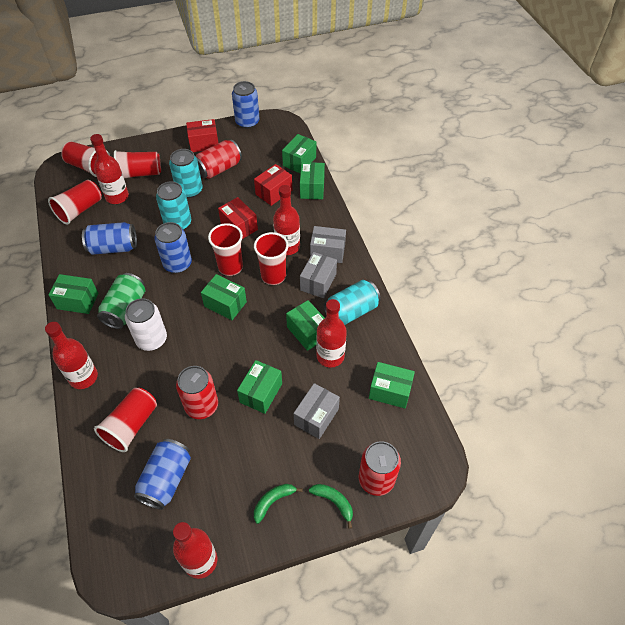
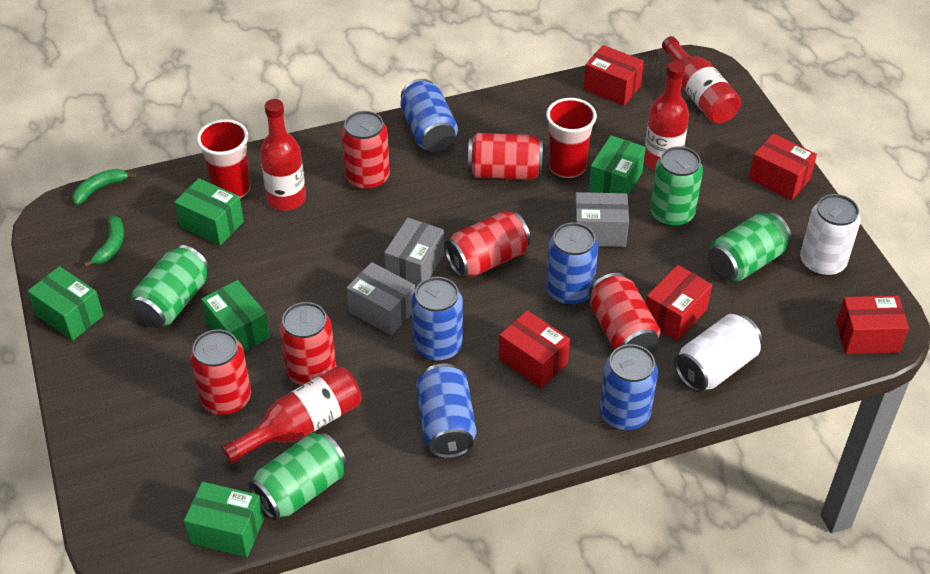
blue can: [82,222,137,255] [134,439,191,510] [154,222,192,273] [232,81,260,129] = 4 -> [400,79,458,152] [411,277,463,361] [416,363,476,458] [546,222,598,306] [599,344,658,431] = 5
green box: [49,274,98,314] [201,274,247,320] [237,360,282,414] [282,134,316,174] [286,300,325,351] [300,162,325,199] [369,362,415,408] = 7 -> [28,266,104,341] [174,178,244,246] [184,482,264,557] [201,280,270,352] [588,135,646,196] = 5
green can: [97,273,145,329] = 1 -> [130,245,209,328] [249,433,347,520] [650,146,703,227] [708,212,791,282] = 4
red bottle: [45,322,98,389] [90,134,129,204] [173,522,217,579] [273,185,300,255] [316,299,347,368] = 5 -> [221,366,361,464] [260,99,306,211] [644,61,689,170] [662,36,741,124] = 4
red box: [186,119,218,152] [218,197,258,239] [254,164,292,206] = 3 -> [499,310,570,388] [584,45,644,106] [646,265,712,341] [749,133,817,200] [836,296,909,354] = 5
red can: [176,366,218,419] [196,140,242,179] [359,441,401,496] = 3 -> [190,329,251,415] [279,302,336,386] [341,111,390,190] [444,210,531,278] [468,133,543,180] [589,273,660,352] = 6
red cup: [48,180,102,225] [61,141,110,177] [94,388,157,452] [114,150,161,179] [208,223,243,276] [254,232,289,285] = 6 -> [197,119,251,198] [546,98,597,178] = 2
turquoise can: [156,182,191,230] [169,149,203,198] [324,280,381,325] = 3 -> none = 0
white can: [125,298,167,351] = 1 -> [674,314,762,392] [800,194,861,276] = 2

